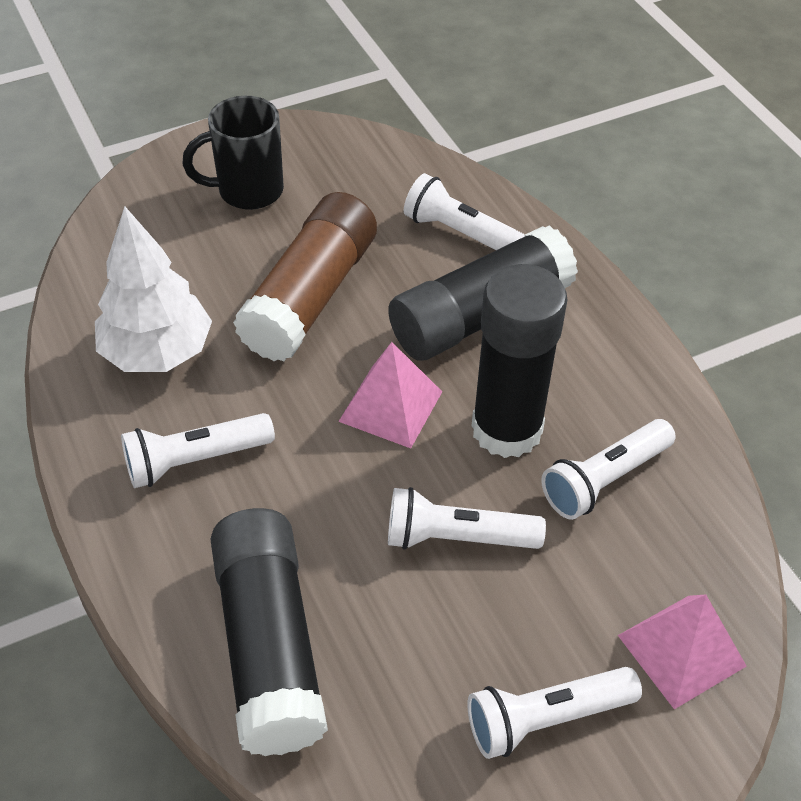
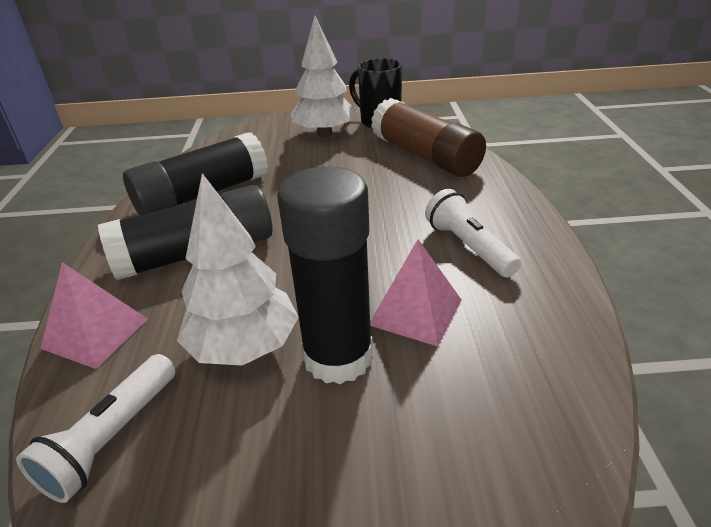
white flashlight: [121,413,275,488] [388,487,546,550] [404,173,525,250] [467,667,642,759] [541,419,676,520] = 5 -> [16,354,176,503] [425,189,521,278] = 2
white tree: [95,206,212,372] = 1 -> [177,173,299,366] [291,16,357,137] = 2

